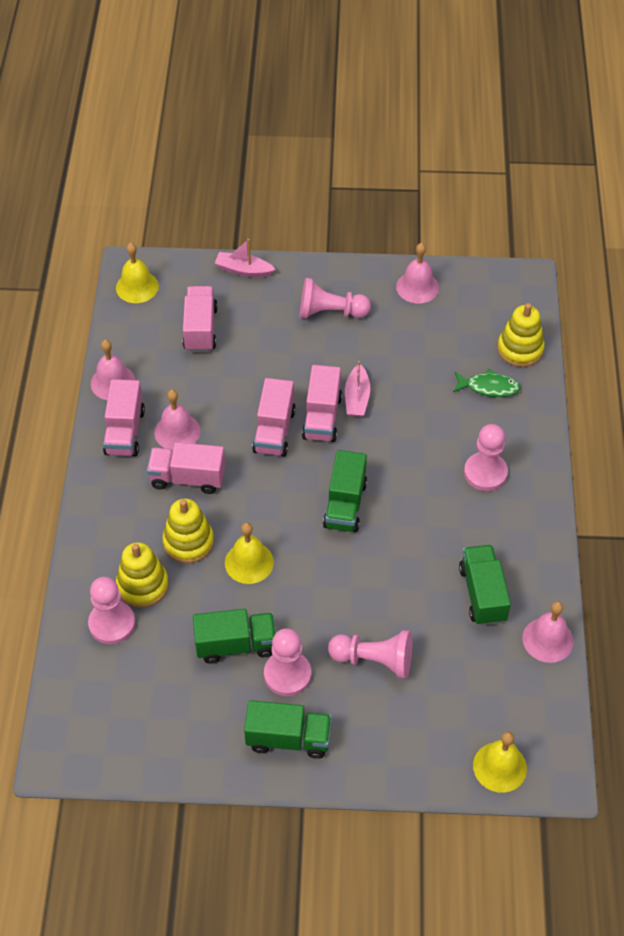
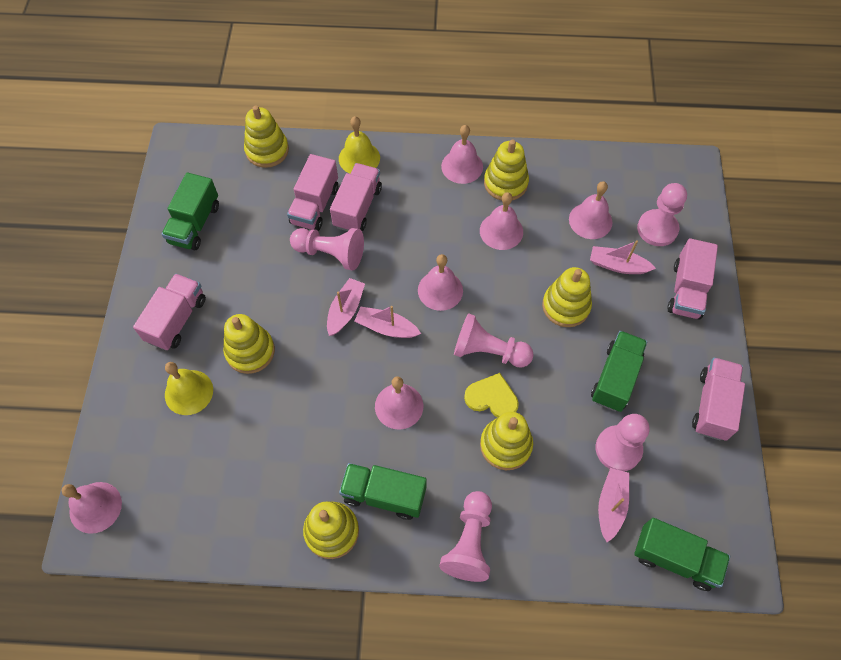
green fish: [453,369,521,397] = 1 -> none = 0
pink bell: [91,340,136,400] [154,389,200,450] [396,243,439,304] [523,601,574,663] = 4 -> [62,482,122,534] [375,377,423,430] [418,254,463,311] [441,125,483,184] [480,192,523,250] [569,181,612,239] = 6
pink boat: [215,239,276,277] [345,361,370,417] = 2 -> [327,278,365,336] [355,306,421,338] [590,240,656,274] [598,468,629,542] = 4
yellow bell: [116,243,159,303] [225,523,274,584] [473,732,527,793] = 3 -> [165,362,213,415] [339,116,380,174] = 2
yellow heart: none = 0 -> [464,373,519,418] = 1
yellow stacking toy: [116,542,169,608] [162,499,214,563] [497,303,545,367] = 3 -> [223,314,275,374] [244,105,289,168] [303,502,359,559] [480,412,533,470] [484,139,529,200] [542,267,592,327] = 6

